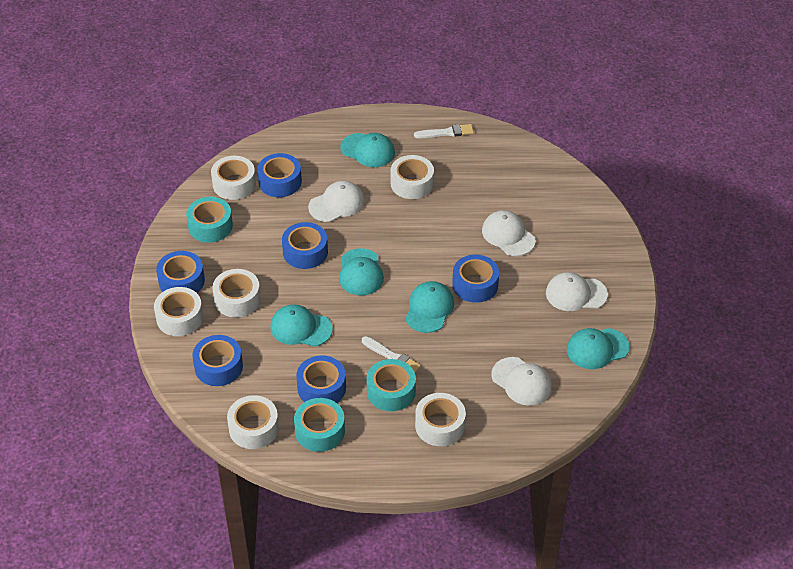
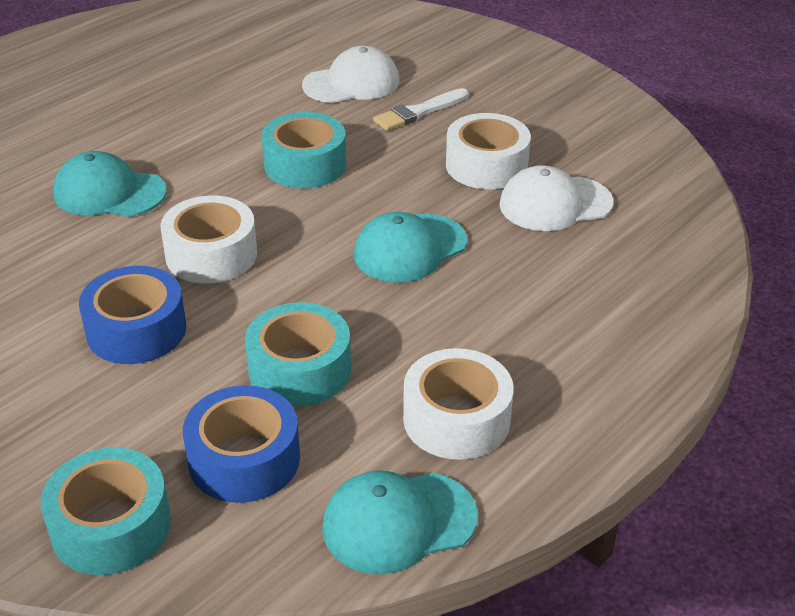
blue tape: [156,251,205,293] [193,335,243,386] [257,153,302,197] [282,222,328,269] [296,355,346,403] [452,255,499,303] = 6 -> [79,266,186,364] [183,385,300,503] = 2
turquoise cap: [270,304,333,347] [339,248,384,295] [340,133,395,167] [405,281,454,333] [567,328,629,369] = 5 -> [53,151,167,217] [322,470,478,574] [354,212,467,282] = 3
white brush: [362,336,421,372] [414,124,474,138] = 2 -> [373,88,469,131] = 1
white cap: [308,181,365,222] [482,210,536,256] [491,357,552,406] [546,272,608,311] = 4 -> [302,46,400,103] [499,165,613,231] = 2
white tape: [154,287,203,336] [211,156,256,200] [213,269,261,318] [227,395,279,449] [391,155,434,199] [415,393,466,446] = 6 -> [160,196,257,284] [403,348,514,460] [446,113,531,189] = 3

